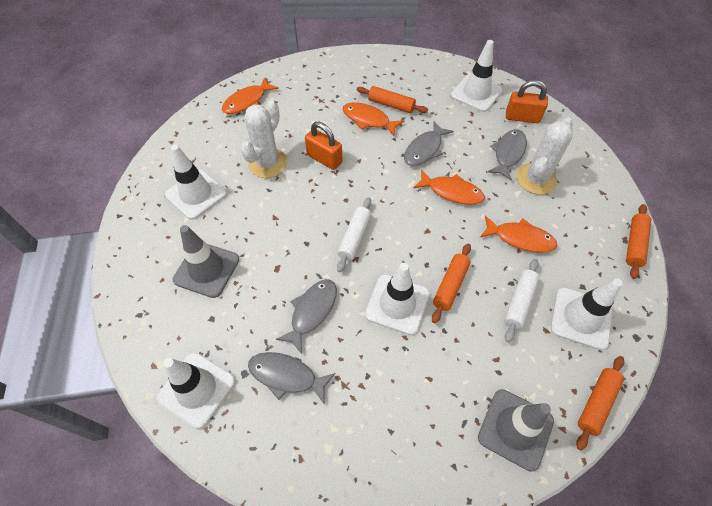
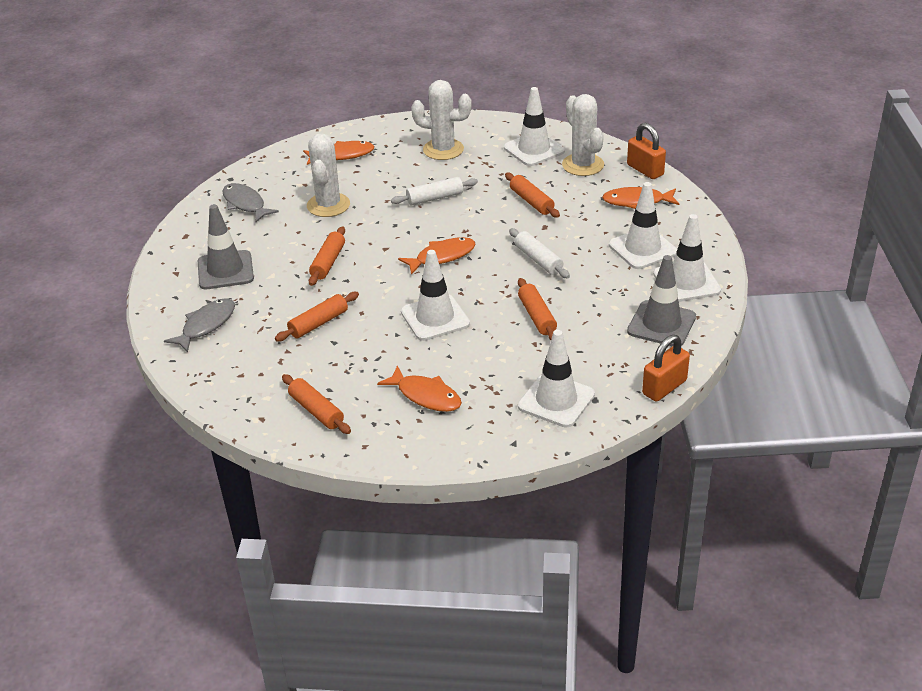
grey fish: [248,352,335,403] [276,279,337,354] [404,121,454,166] [487,129,527,181] = 4 -> [164,298,235,353] [222,183,279,223] = 2
orange rolling pin: [357,86,428,113] [432,243,471,323] [576,356,624,451] [626,204,652,279] = 4 -> [275,292,359,341] [282,374,351,434] [309,226,345,286] [505,173,560,218] [518,278,557,340] = 5
white cactus: [240,101,287,178] [517,117,573,195] = 2 -> [307,133,350,217] [411,80,471,160] [562,94,604,176] = 3

